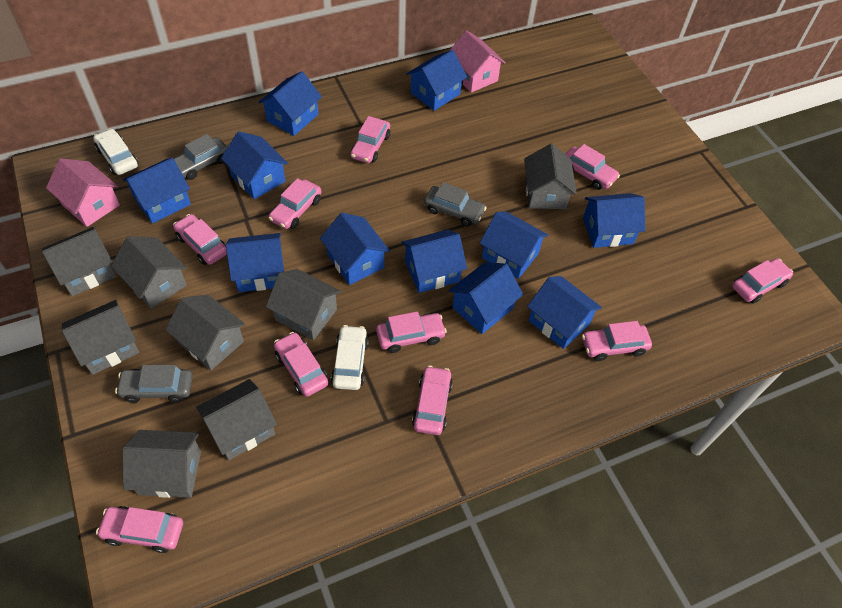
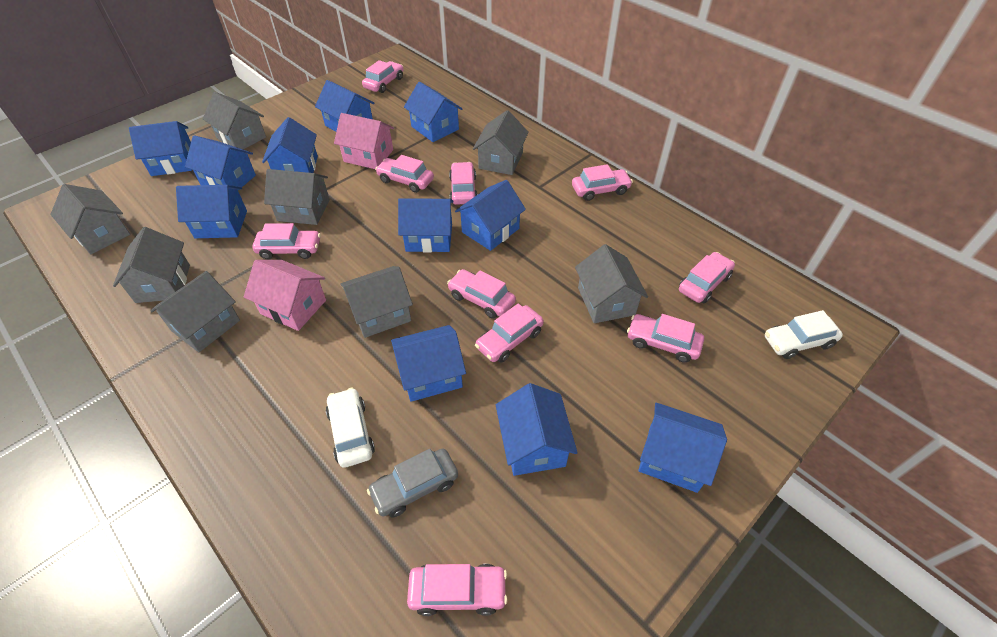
grey car: [115,365,193,403] [174,134,228,180] [424,182,487,226] = 3 -> [367,449,458,518] = 1

